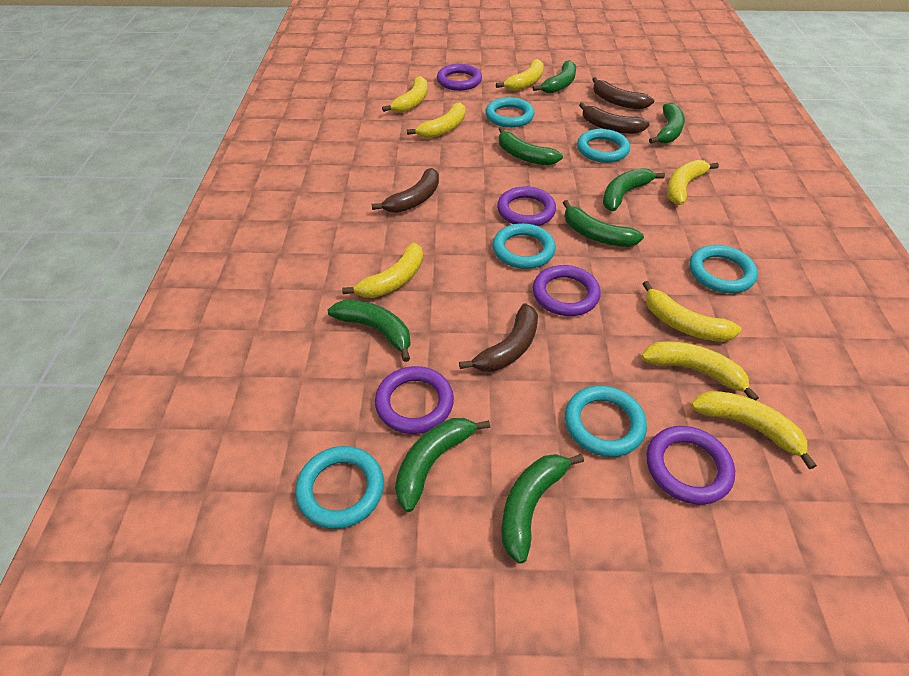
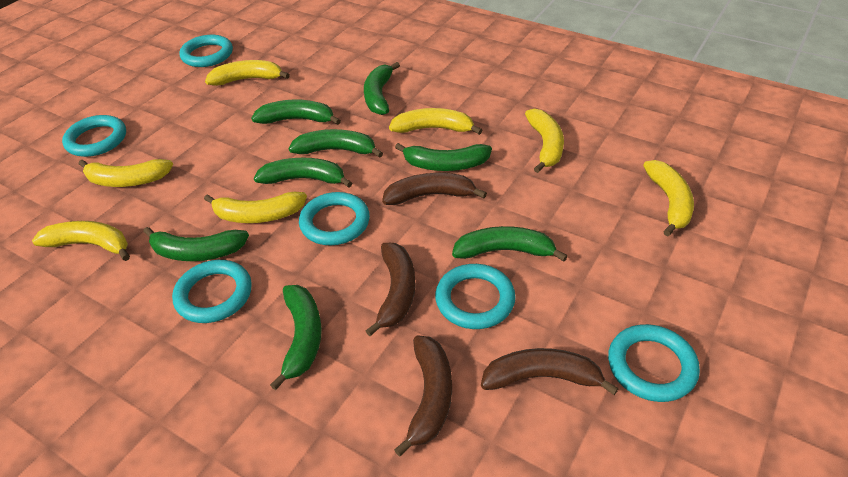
purple ring: [375,366,454,434] [437,64,482,91] [497,186,556,226] [533,265,601,316] [646,426,735,505] = 5 -> none = 0
yellow banana: [342,243,423,298] [382,76,428,113] [407,102,465,139] [496,59,544,91] [641,341,759,400] [643,281,742,342] [667,160,719,205] [691,391,817,469] = 8 -> [32,221,130,261] [79,159,173,187] [204,192,307,223] [205,60,290,86] [389,108,483,135] [525,109,564,173] [643,160,694,236] = 7

